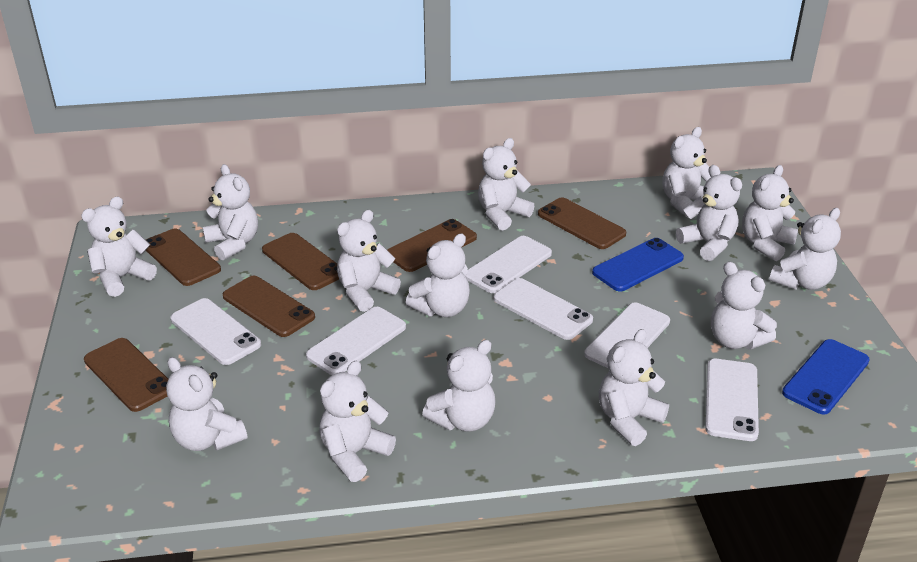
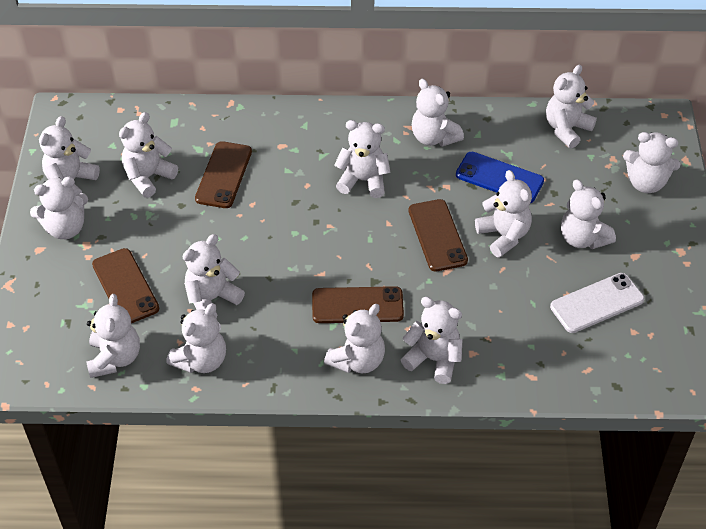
blue phone: [592,238,684,291] [782,339,870,415] = 2 -> [456,152,544,203] = 1
brown phone: [84,338,168,412] [146,229,221,286] [223,276,315,337] [262,233,339,290] [387,219,477,272] [538,197,626,249] = 6 -> [92,248,159,323] [195,141,252,208] [312,286,404,323] [408,199,468,272] = 4
white phone: [171,298,261,365] [306,307,406,375] [465,236,552,293] [494,278,593,340] [584,302,670,368] [705,359,759,441] = 6 -> [550,273,644,333] = 1

